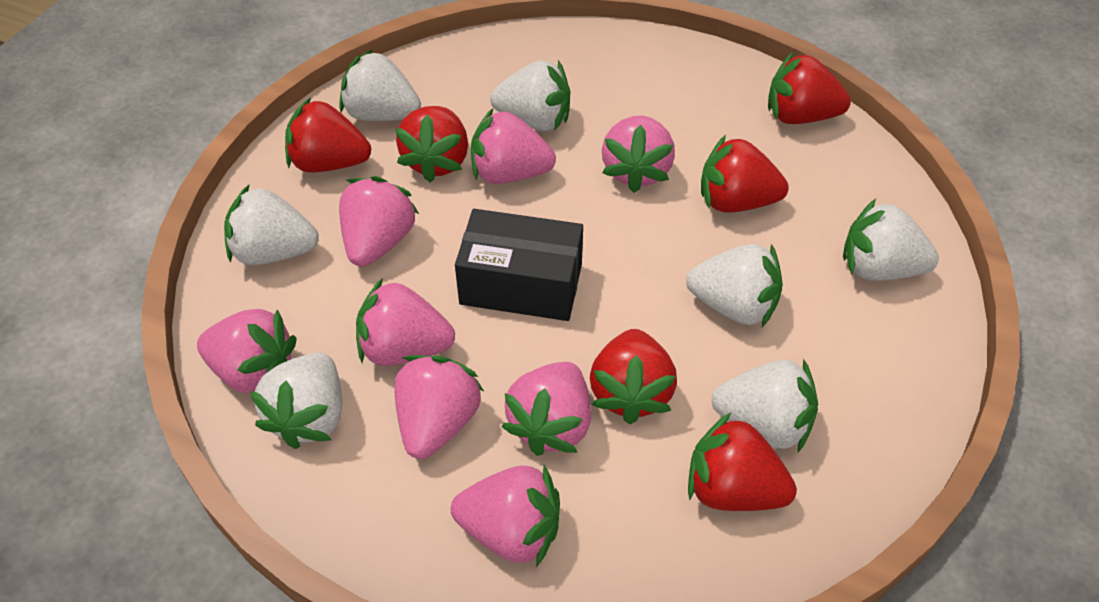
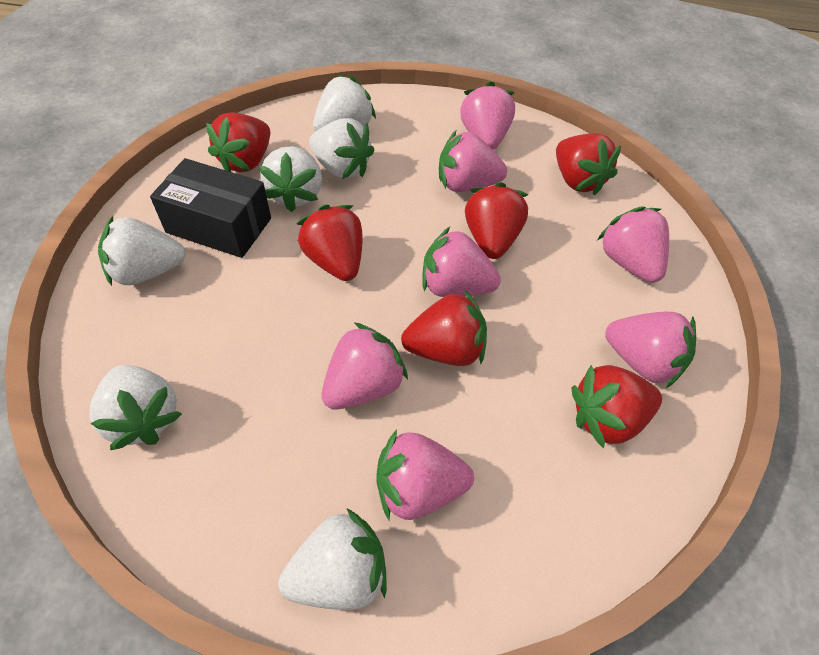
pink strawberry: [197,309,297,394] [339,176,419,266] [356,278,455,366] [394,355,484,459] [451,465,560,567] [471,108,556,184] [502,362,591,456] [602,116,675,193] = 8 -> [322,322,408,410] [376,429,474,520] [422,227,501,297] [439,130,507,192] [460,81,515,150] [597,206,669,283] [605,312,696,388] = 7
white strawberry: [224,184,319,265] [250,353,342,449] [339,49,421,121] [490,60,570,131] [686,244,783,327] [712,359,818,452] [843,199,939,281] = 7 -> [89,365,182,450] [98,216,186,286] [259,146,322,212] [278,508,387,610] [309,118,375,179] [313,75,376,131] = 6

